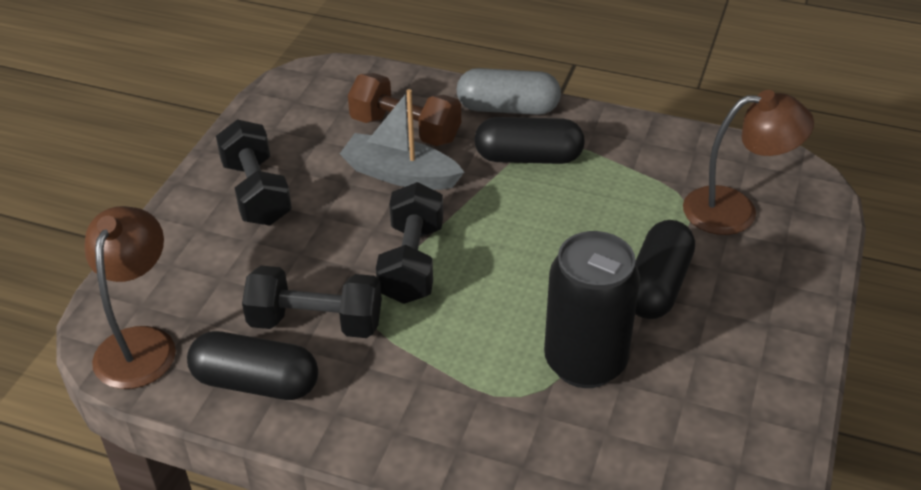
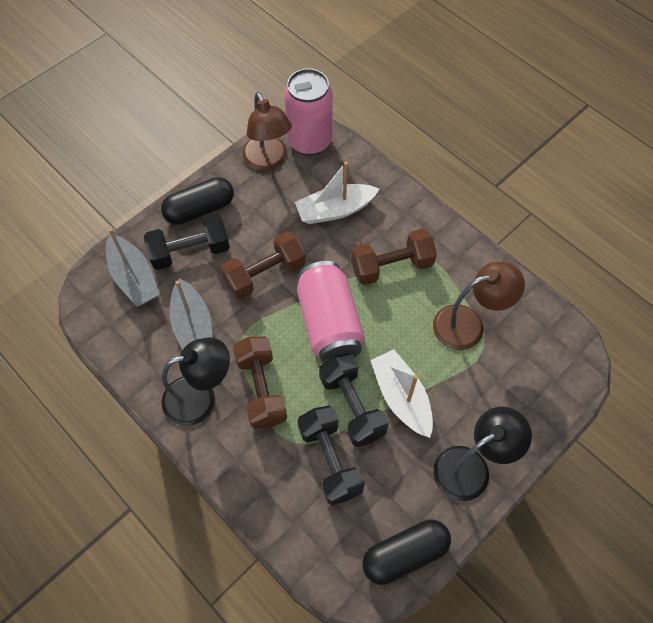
black can: [544,231,640,388] = 1 -> none = 0
black capsule: [187,331,318,400] [474,117,585,164] [635,220,695,319] = 3 -> [161,177,234,225] [362,519,451,585] = 2
black lamp: none = 0 -> [162,337,230,426] [433,407,532,501] = 2
brown dumbbell: [348,73,461,146] = 1 -> [221,231,306,299] [233,336,287,429] [351,229,437,285] = 3
grey boat: [340,89,464,190] = 1 -> [106,228,160,307] [170,278,213,350] = 2
grey capsule: [457,68,561,115] = 1 -> none = 0
pink can: none = 0 -> [284,68,333,156] [297,261,365,362] = 2
white boat: none = 0 -> [295,162,379,224] [370,349,433,438] = 2

